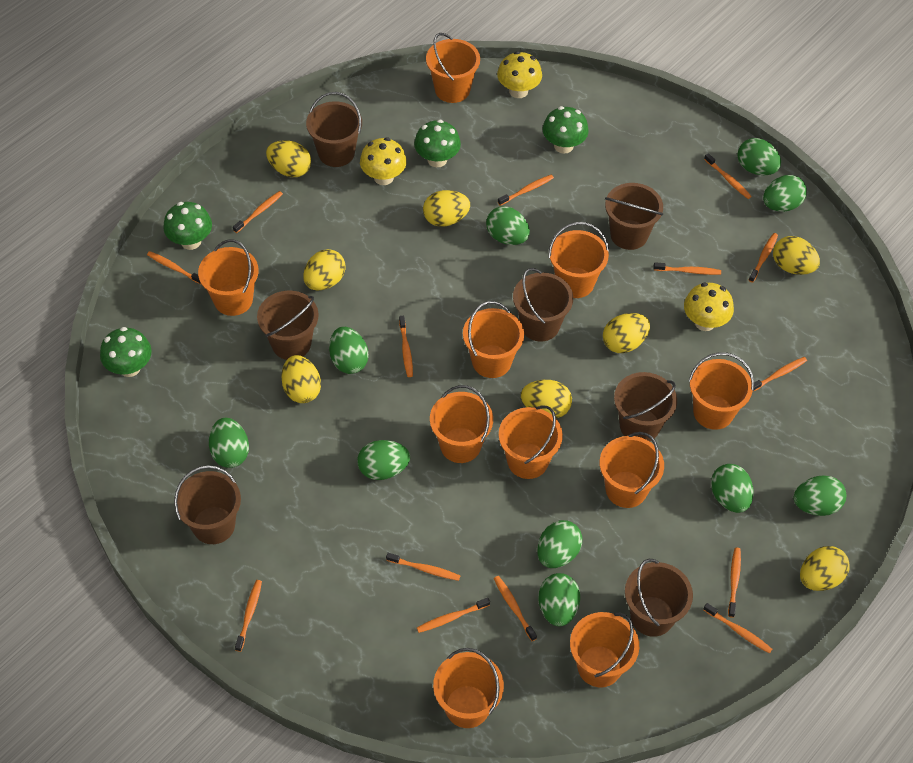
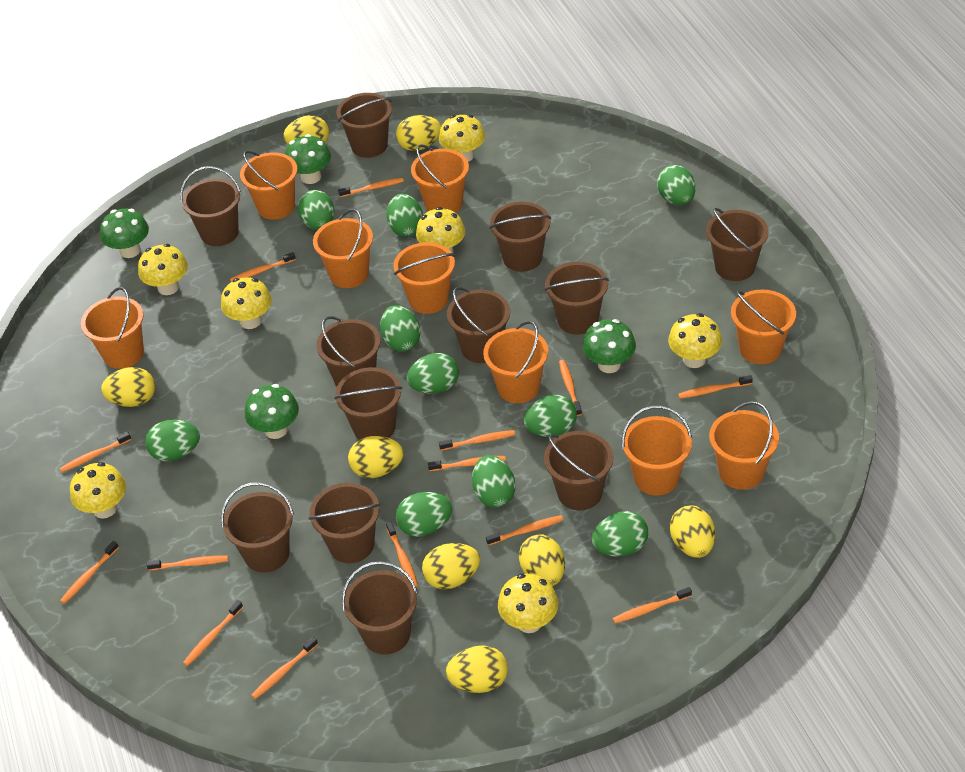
brown bucket: [174,465,241,544] [257,291,319,360] [306,92,362,167] [513,268,573,342] [605,183,663,250] [614,372,677,441] [625,559,693,637] = 7 -> [180,166,241,246] [221,482,294,573] [309,483,381,563] [316,316,381,386] [334,367,402,440] [336,93,392,158] [342,561,417,654] [447,287,510,363] [489,202,551,272] [544,262,609,335] [544,431,613,510] [706,208,768,281] = 12
orange bucket: [198,239,259,316] [426,33,480,103] [430,385,493,463] [433,648,504,728] [463,301,524,378] [499,406,563,479] [548,222,609,298] [570,612,639,687] [600,432,664,508] [689,352,754,430] = 10 -> [81,287,144,369] [240,151,298,220] [313,209,373,288] [394,242,455,314] [411,144,469,213] [483,321,549,403] [622,405,692,496] [709,401,779,490] [731,290,796,364] = 9
yellow mushroom: [360,137,407,185] [497,51,542,98] [684,283,734,331] = 3 -> [70,462,126,519] [138,244,188,295] [221,277,272,329] [416,207,465,253] [439,114,485,162] [498,574,558,633] [668,313,722,368] = 7

